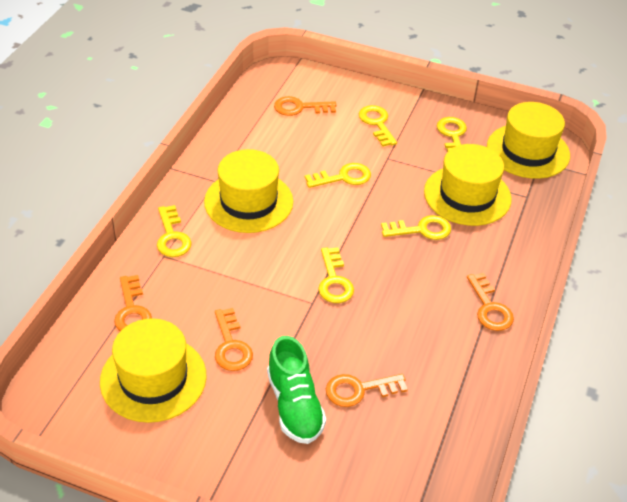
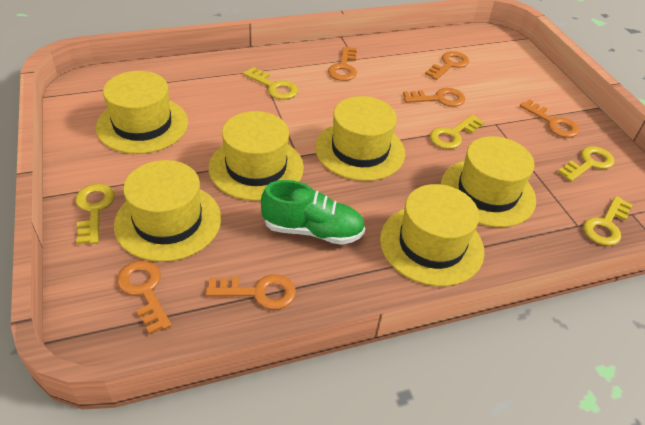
orange key: [114,275,152,331] [215,308,253,371] [274,96,336,116] [326,374,408,407] [467,273,514,331] = 5 -> [117,261,172,335] [205,274,296,310] [328,46,357,81] [403,88,465,107] [425,51,469,80] [520,99,579,138] = 6
yellow hat: [100,318,207,423] [204,149,293,233] [424,144,512,226] [487,102,570,179] = 4 -> [96,71,188,154] [114,160,221,262] [209,111,304,201] [315,96,405,181] [380,184,484,286] [441,136,536,227] = 6
yellow key: [157,205,192,257] [305,163,371,188] [318,247,354,303] [359,105,397,147] [381,215,451,240] [437,117,467,152] = 6 -> [75,184,115,244] [243,67,298,99] [430,115,484,149] [558,146,615,182] [583,196,633,246] = 5

